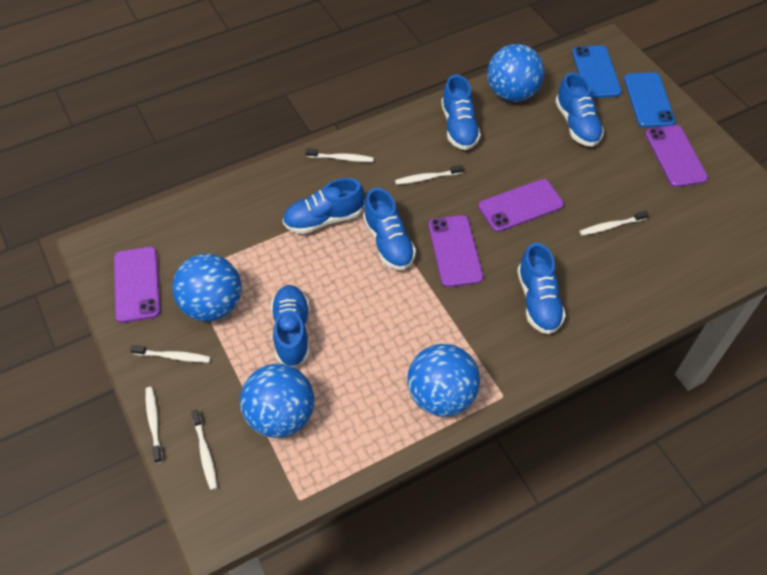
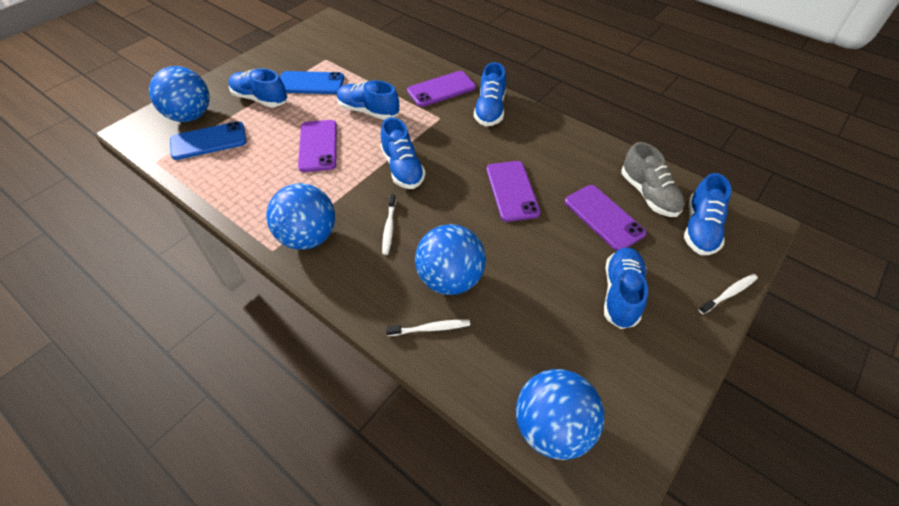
grey shoe: none = 0 -> [622,142,685,217] = 1
white toothbrush: [130,345,211,363] [146,387,162,463] [191,410,217,490] [306,148,374,162] [395,165,463,185] [580,211,649,236] = 6 -> [382,194,396,255] [386,320,470,336] [699,274,758,314] = 3

